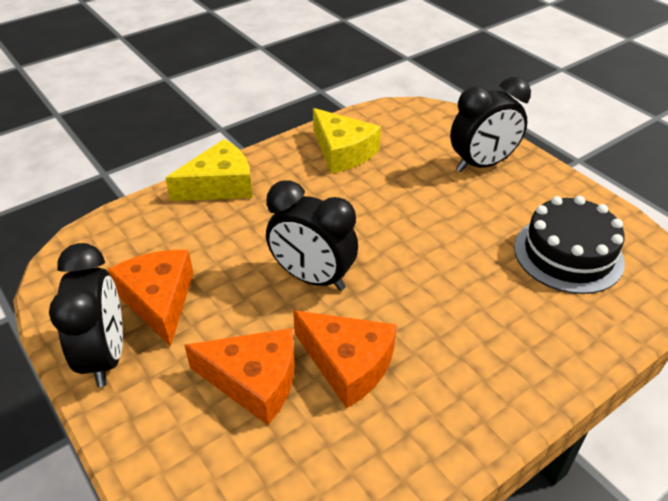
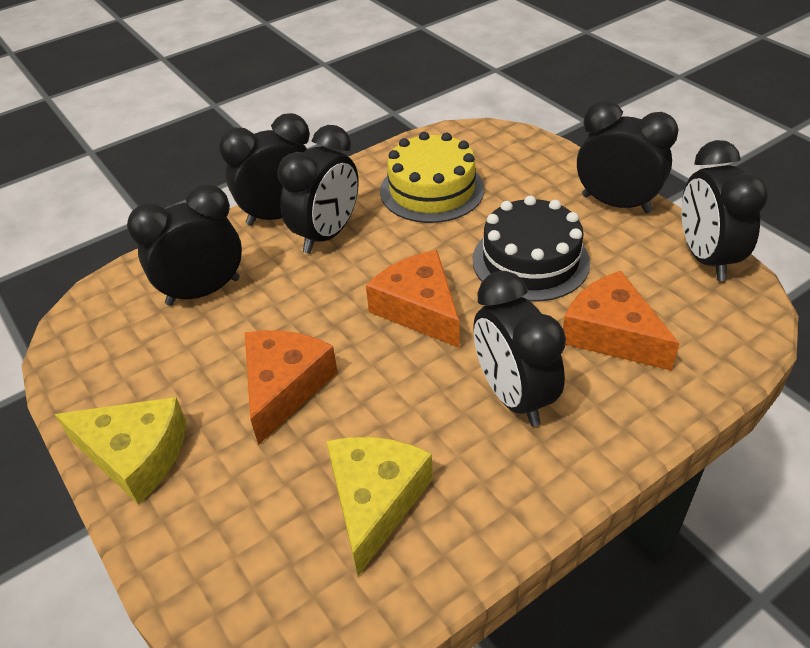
black clock: [49,243,123,387] [266,180,358,291] [450,77,531,172] = 3 -> [127,184,242,306] [219,113,310,226] [277,125,359,254] [473,271,566,426] [577,100,679,213] [681,140,768,281] = 6
yellow cake: none = 0 -> [380,132,484,223] = 1

